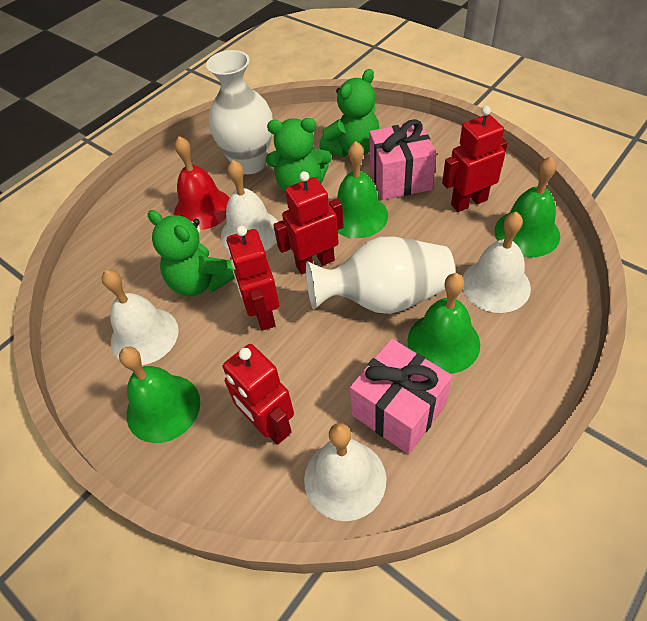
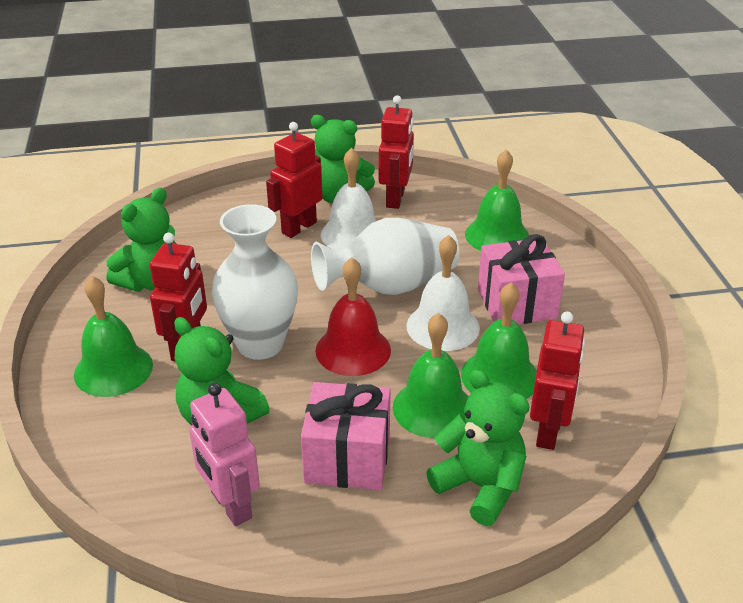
green teddy bear: [148,210,235,296] [266,118,332,193] [319,69,379,157] = 3 -> [106,188,176,292] [174,317,270,426] [311,115,375,203] [426,369,529,526] = 4
pink robot: none = 0 -> [189,383,260,526] = 1
white bell: [102,270,179,365] [221,160,278,251] [304,423,386,521] [463,212,531,313] = 4 -> [321,148,376,250] [406,235,480,351] = 2

